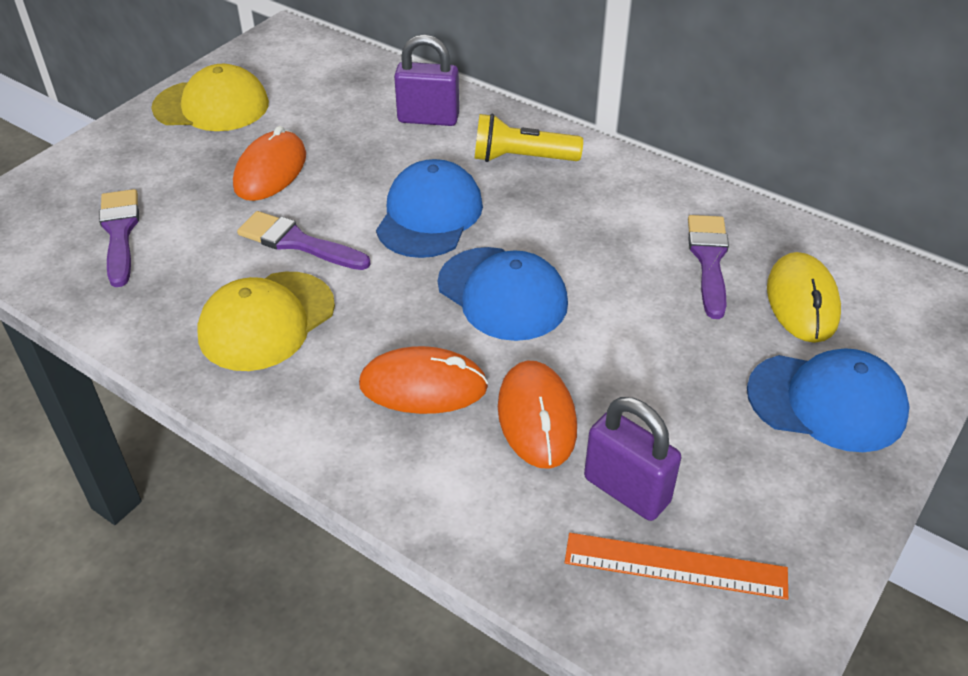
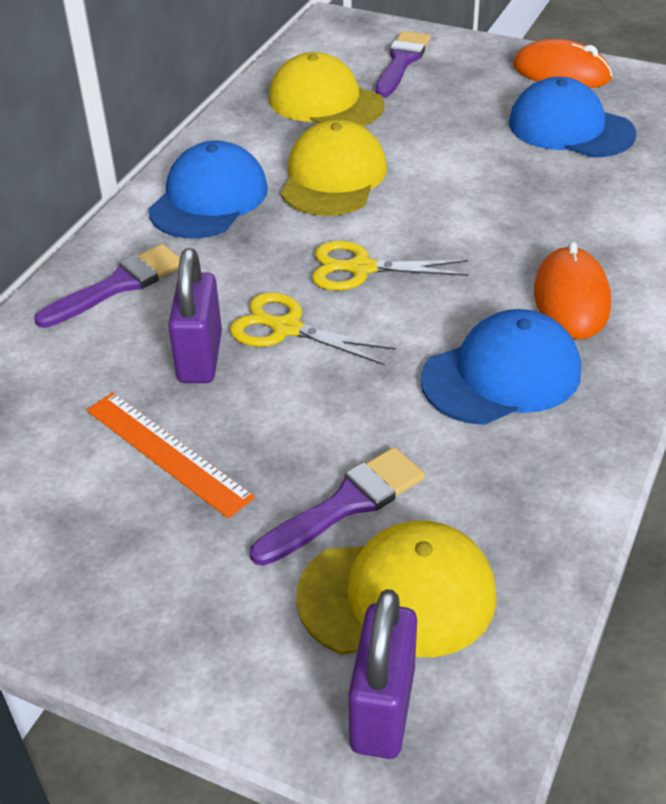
orange mouse: [233,126,306,201] [359,346,488,414] [498,361,577,469] = 3 -> [513,39,612,88] [534,241,611,339] = 2
yellow cap: [151,64,269,131] [197,272,335,371] = 2 -> [269,52,384,126] [281,120,387,216] [296,521,497,657] = 3
yellow flashlight: [474,114,583,162] = 1 -> none = 0
yellow mouse: [767,252,841,343] = 1 -> none = 0
yellow scissors: none = 0 -> [230,292,396,365] [312,241,469,291] = 2

